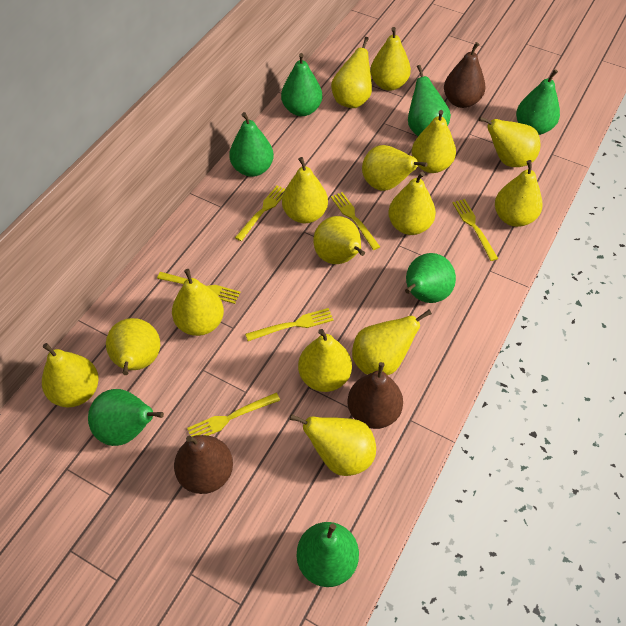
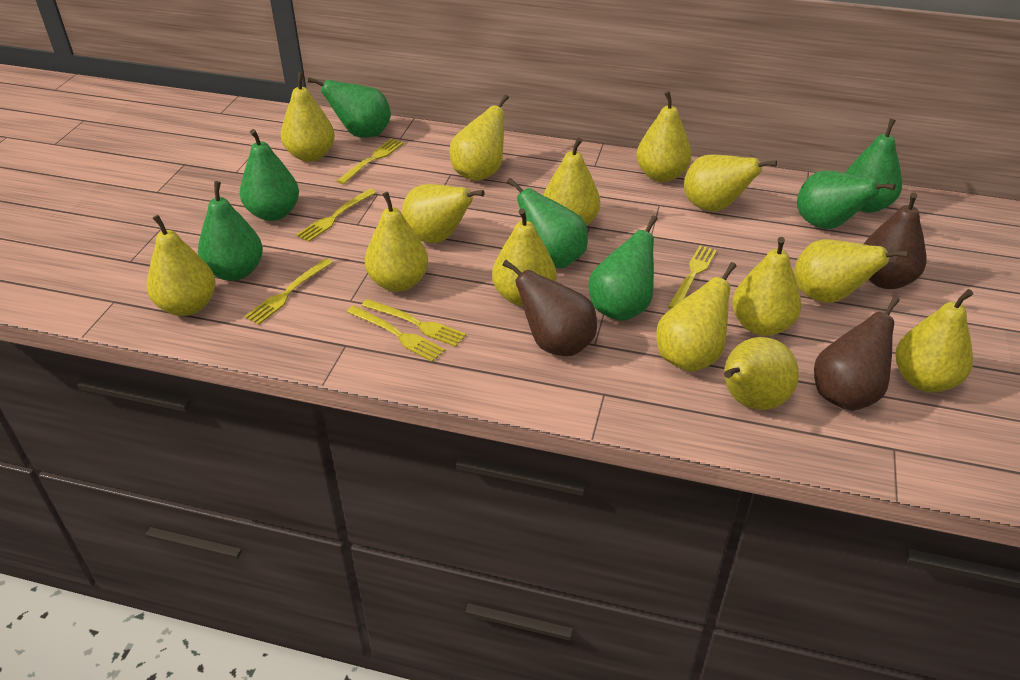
yellow pear: [42,343,99,407] [106,318,160,375] [172,269,224,336] [282,157,328,223] [290,414,376,476] [298,329,352,392] [313,216,365,264] [331,37,372,108] [352,310,432,375] [362,145,427,191] [370,27,411,91] [388,172,436,235] [412,110,456,173] [479,117,540,167] [495,160,543,227] = 15 -> [147,215,216,316] [281,72,335,162] [365,192,428,292] [402,184,485,243] [449,94,509,181] [492,208,556,306] [543,138,600,226] [636,91,692,182] [656,262,737,372] [684,154,777,211] [724,337,799,410] [732,237,802,336] [794,239,908,303] [895,289,973,392] = 14

